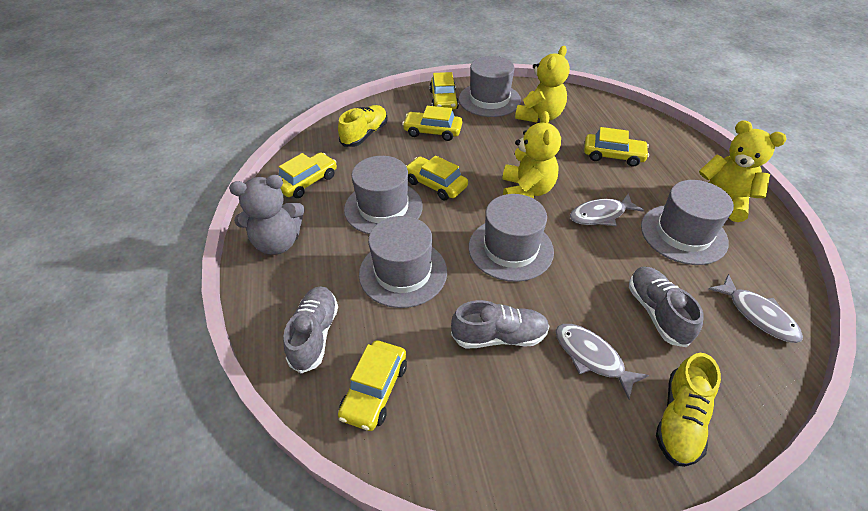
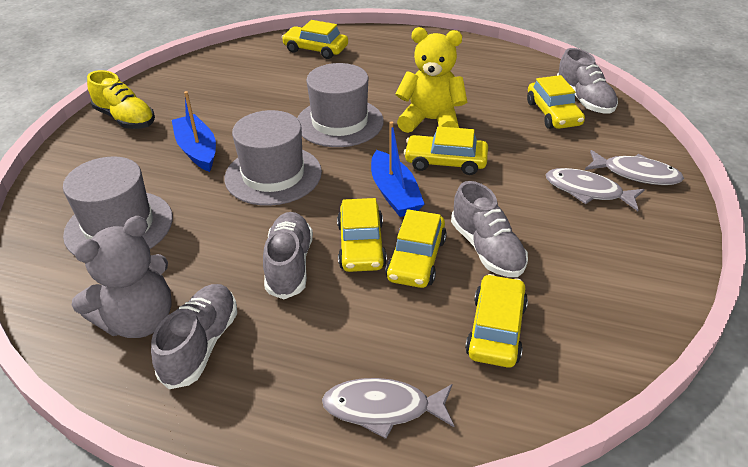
blue boat: none = 0 -> [172,91,216,172] [371,121,425,217] = 2
grey hat: [344,156,423,235] [359,216,447,308] [459,56,521,117] [469,194,554,282] [641,180,734,265] = 5 -> [63,156,173,256] [224,110,322,206] [297,63,384,147] = 3
grey shoe: [283,286,338,373] [451,300,549,349] [629,267,704,347] = 3 -> [151,284,237,389] [263,212,313,299] [451,181,528,277] [557,48,618,114] = 4
yellow shoe: [338,105,388,147] [656,353,721,467] = 2 -> [87,70,155,129] = 1
yellow teddy bear: [502,111,561,199] [515,46,570,123] [699,120,787,222] = 3 -> [396,27,467,133] = 1

